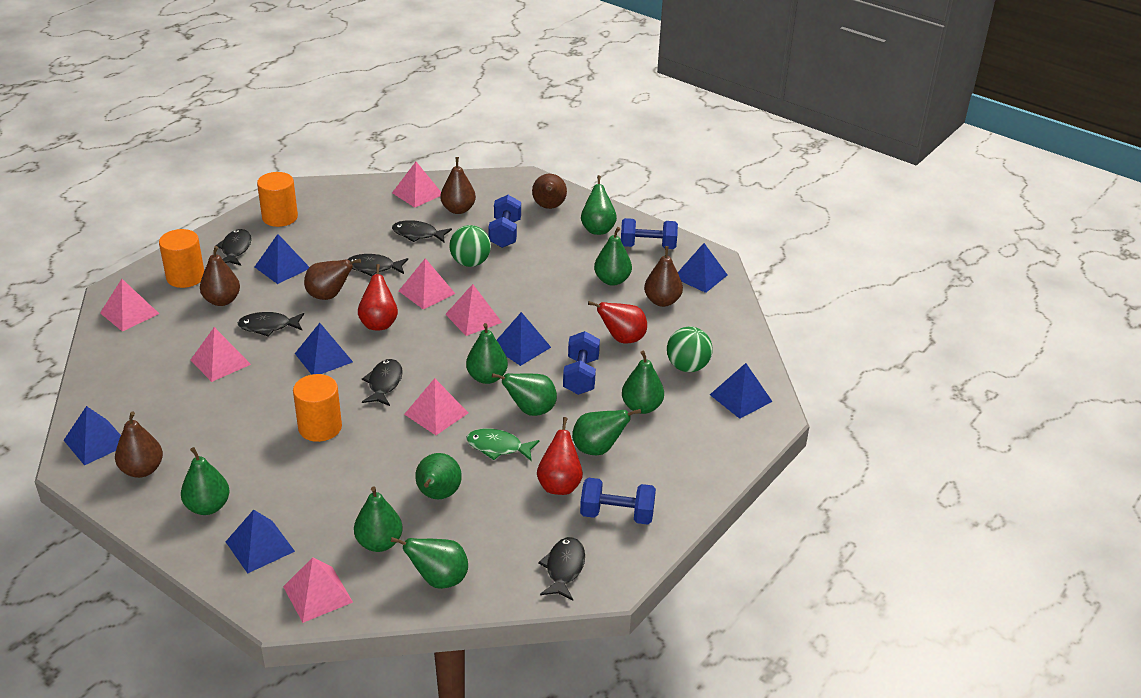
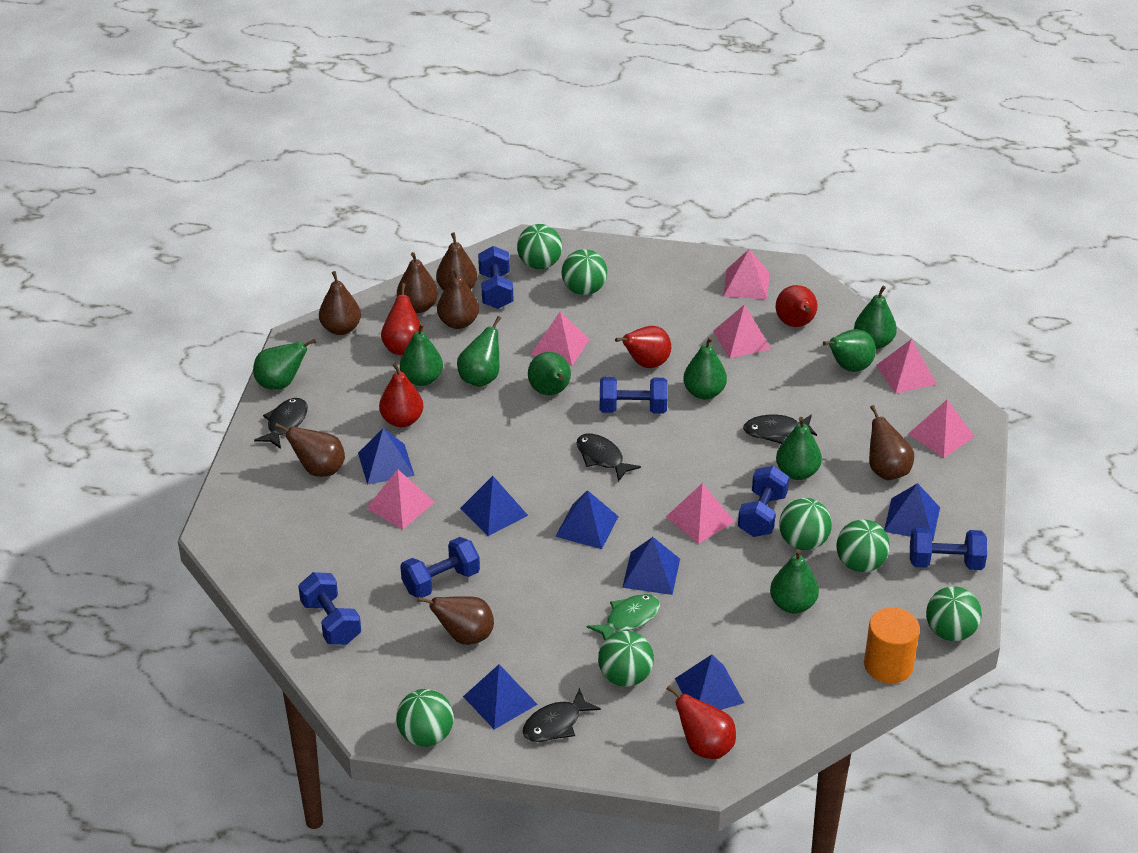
black fish: [216,229,252,265] [238,312,304,337] [347,254,408,276] [362,359,403,406] [392,220,452,243] [538,537,585,600] = 6 -> [254,398,308,449] [522,688,601,742] [576,434,641,482] [743,415,817,444] = 4
blue dumbbell: [488,195,521,248] [563,331,600,395] [580,478,656,525] [621,218,678,249] = 4 -> [298,572,361,645] [400,537,480,598] [478,246,513,309] [600,377,668,414] [738,466,789,537] [910,528,987,570] = 6
brown pear: [115,411,163,478] [200,246,240,306] [304,259,361,300] [440,157,476,214] [532,174,567,209] [644,246,683,307] = 6 -> [275,423,345,477] [319,271,361,335] [397,252,438,313] [418,596,494,645] [436,232,477,290] [437,267,479,329] [869,405,914,480] = 7
green ball: [449,225,491,267] [667,327,712,372] = 2 -> [396,689,454,747] [517,224,562,269] [562,249,607,295] [598,631,654,687] [779,498,832,550] [836,519,890,572] [926,586,982,641] = 7
green pear: [181,447,230,515] [354,486,403,552] [391,537,468,589] [415,453,462,499] [466,323,508,384] [492,373,557,416] [572,409,641,455] [581,175,617,235] [594,227,632,286] [622,351,664,414] = 10 -> [253,339,317,390] [400,323,443,386] [457,316,501,387] [528,352,571,395] [683,337,727,399] [770,549,819,614] [776,417,822,480] [823,329,876,372] [854,286,897,349] = 9
orange cylinder: [159,229,204,288] [257,172,298,227] [293,374,342,442] = 3 -> [864,607,920,684] = 1
red pear: [358,264,398,330] [537,417,583,495] [588,301,647,344] = 3 -> [379,363,423,427] [381,283,423,355] [615,326,671,368] [667,685,736,759] [776,285,817,327] = 5

